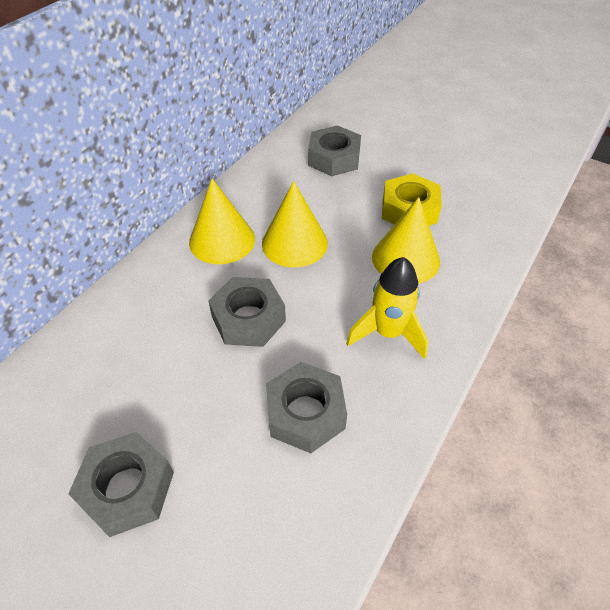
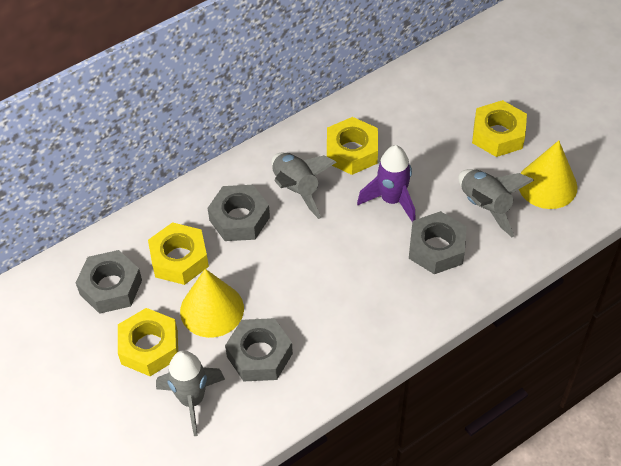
grey rocket: none = 0 -> [156,350,225,436] [271,153,336,219] [458,169,534,237] = 3
purple rocket: none = 0 -> [357,145,416,222] = 1
yellow cone: [189,179,255,264] [262,181,328,267] [372,197,440,284] = 3 -> [180,269,244,338] [519,140,577,209] = 2
yellow nut: [382,173,442,226] = 1 -> [118,308,178,376] [148,222,209,285] [327,117,378,175] [472,100,527,157] = 4
yellow rocket: [346,257,428,359] = 1 -> none = 0

